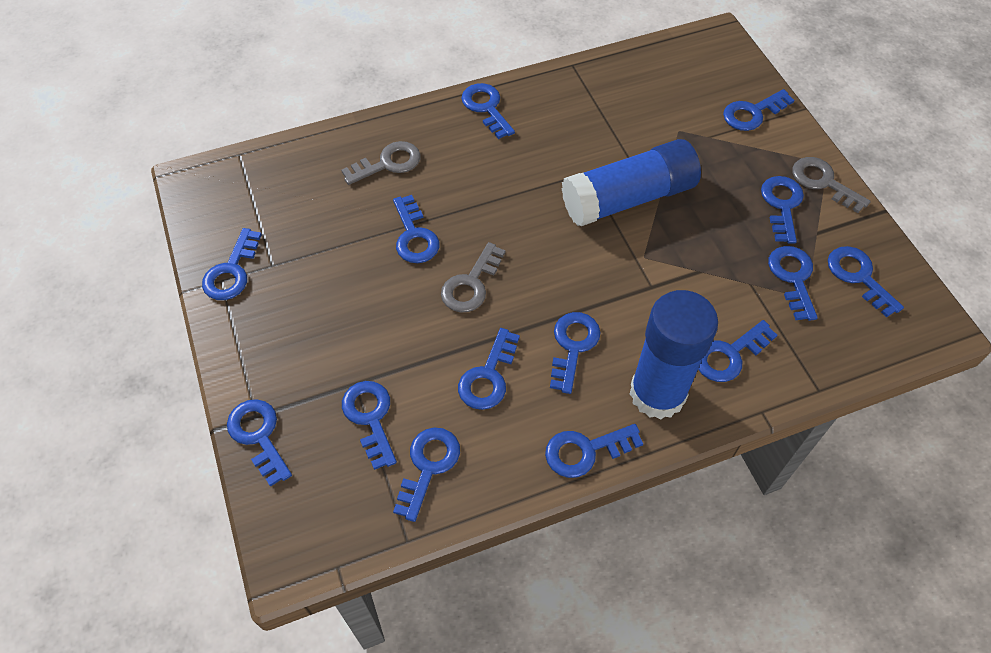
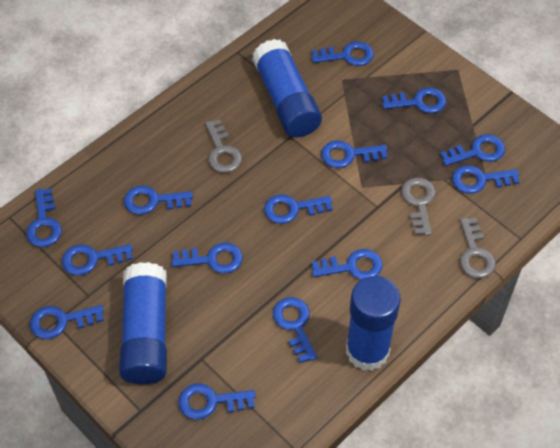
blue glue stick: [562,139,701,226] [630,290,718,420] = 2 -> [119,262,167,385] [252,39,322,137] [346,276,401,371] = 3

